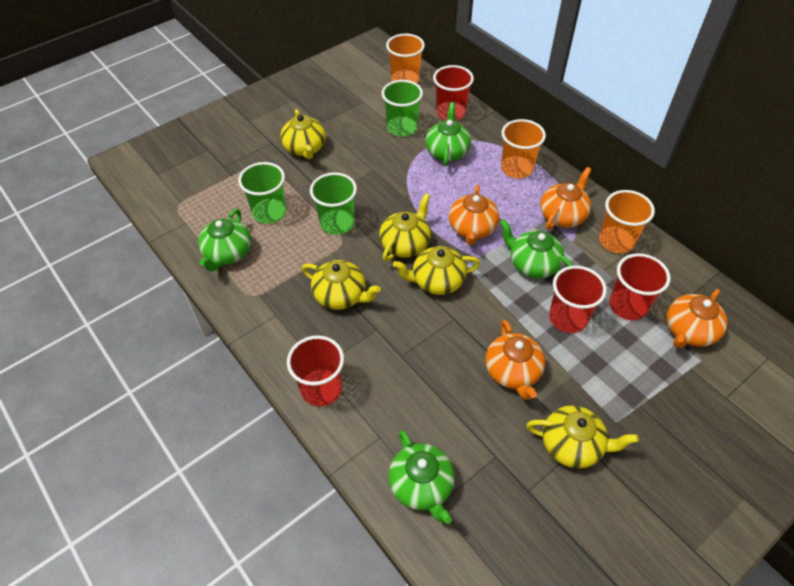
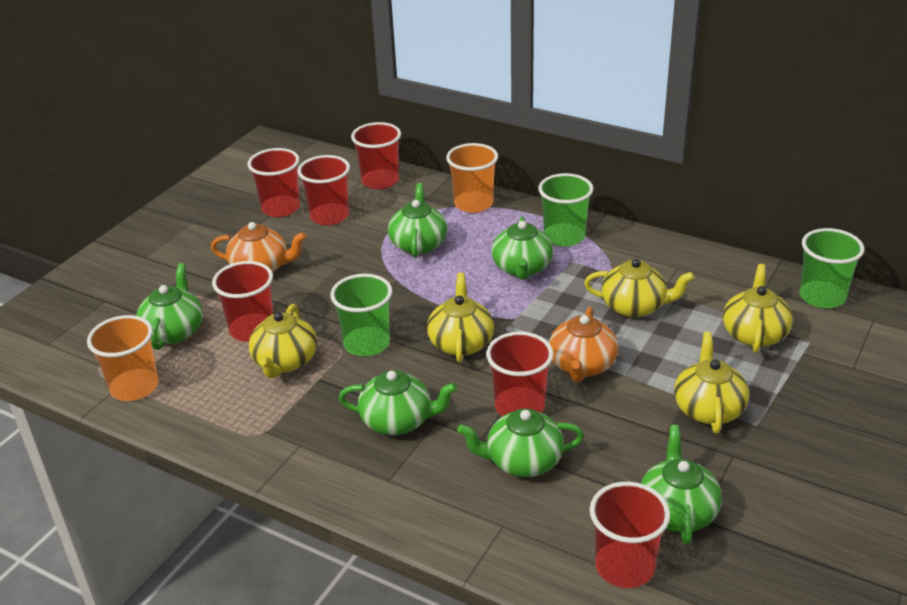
green teapot: [198,209,251,272] [388,430,455,524] [426,102,471,166] [500,219,573,278] = 4 -> [136,263,203,350] [339,370,457,435] [388,183,447,258] [457,409,584,477] [492,217,553,280] [641,425,722,545] = 6
orange cup: [386,33,425,83] [501,119,546,178] [599,190,655,253] = 3 -> [87,315,158,401] [446,143,498,213] = 2
orange teapot: [449,185,499,245] [485,320,545,400] [540,167,592,230] [667,289,728,348] = 4 -> [211,222,306,272] [549,307,618,382] = 2
red cup: [287,335,344,406] [433,65,474,121] [549,266,607,333] [609,253,671,320] = 4 -> [212,261,273,342] [248,148,300,217] [297,155,350,225] [351,122,401,189] [486,332,554,416] [590,482,670,588] = 6

